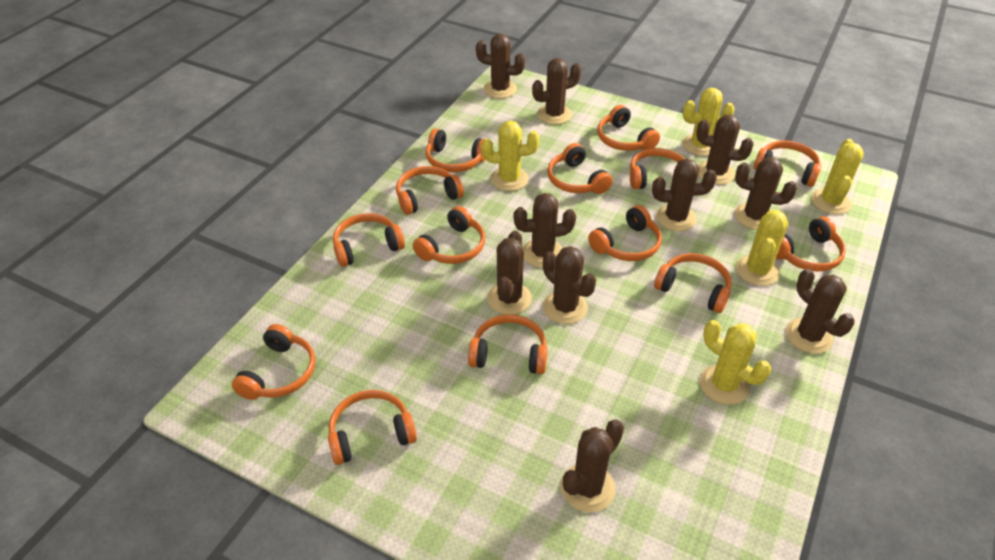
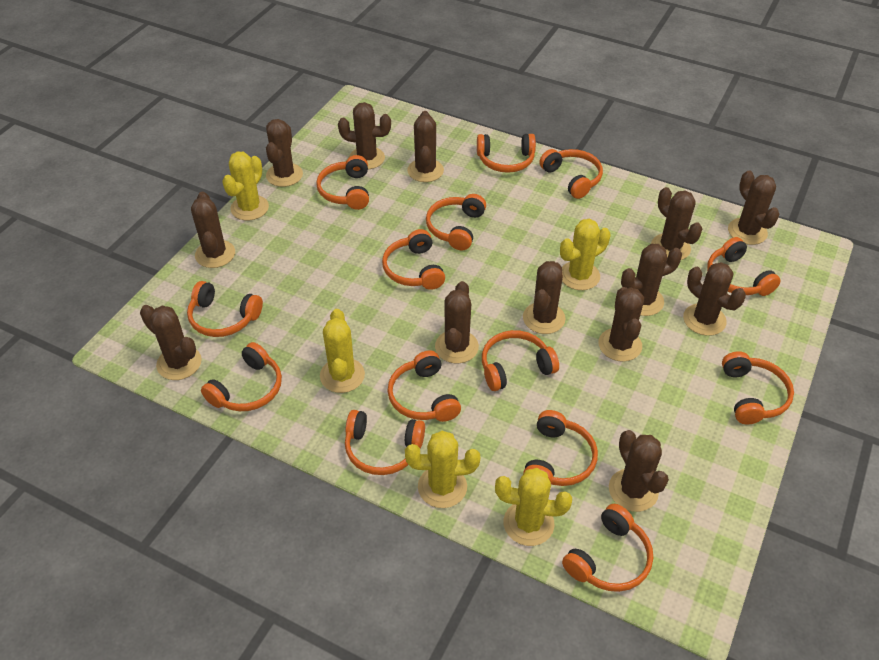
brown cactus: [476,34,525,98] [487,231,532,315] [514,193,576,268] [532,58,581,124] [543,246,596,324] [561,419,624,512] [652,159,717,232] [696,115,754,185] [735,157,797,230] [786,269,855,354] = 10 -> [140,305,202,380] [191,192,235,268] [266,119,303,187] [338,102,391,169] [407,111,444,182] [435,281,479,364] [523,261,565,334] [598,287,644,362] [609,430,669,512] [621,244,682,316] [651,187,702,260] [683,262,746,336] [728,171,780,245] = 13

